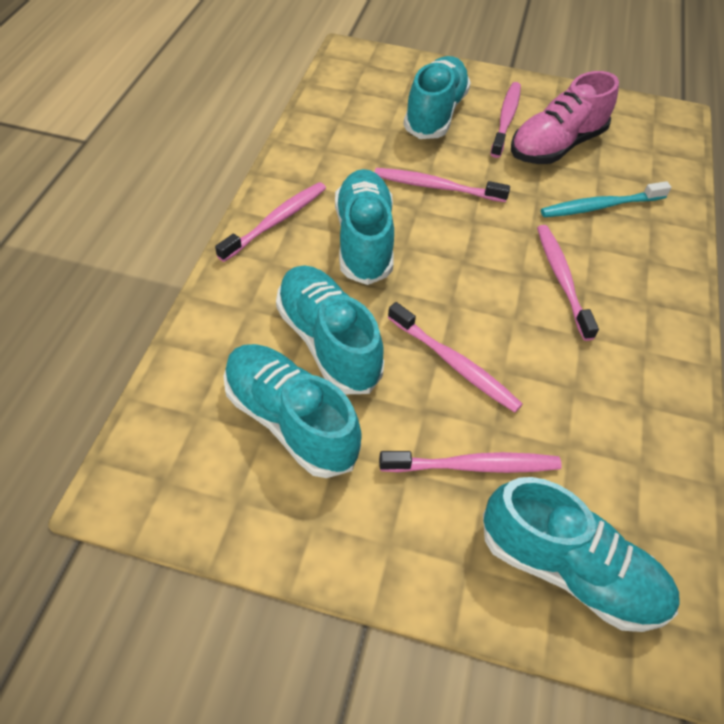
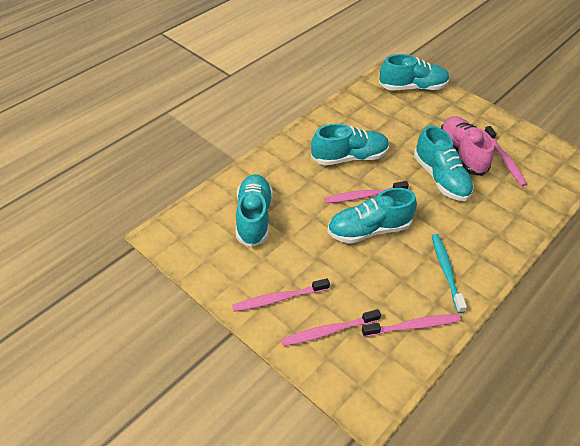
pink toothbrush: [215,182,326,262] [375,168,510,202] [379,451,562,473] [388,302,523,413] [490,82,521,158] [537,225,599,341] = 6 -> [232,278,330,312] [281,309,381,346] [324,181,409,203] [362,314,461,337] [485,126,527,186] = 5

